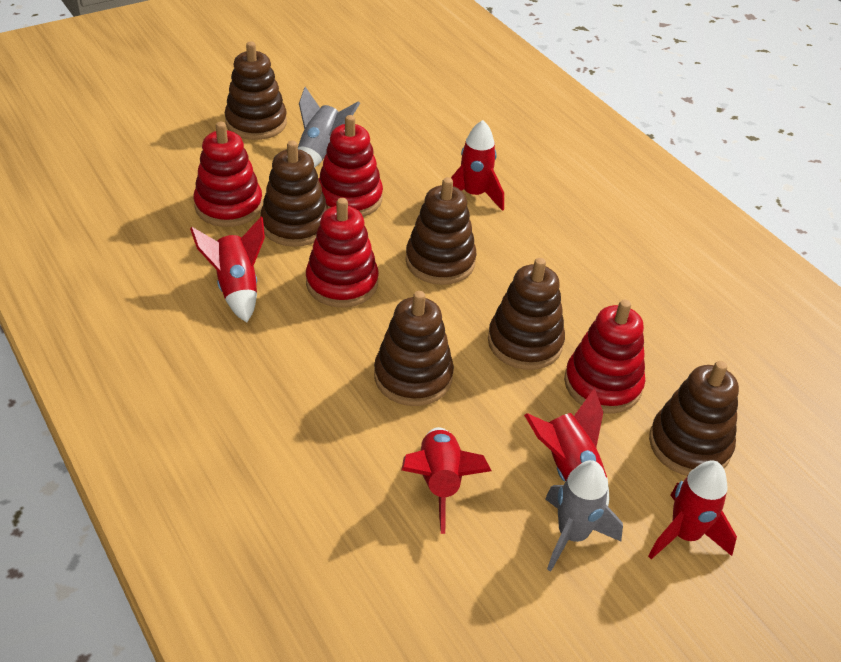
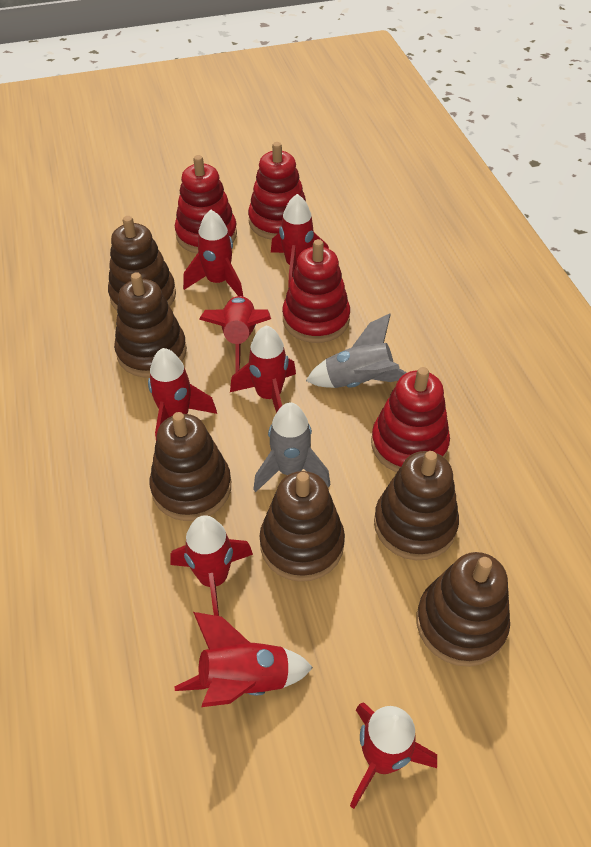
red rocket: [190,217,265,323] [401,427,492,534] [451,120,504,211] [524,388,609,506] [648,461,737,559] = 5 -> [148,348,217,440] [170,515,253,616] [175,612,313,707] [183,210,243,296] [199,296,271,372] [230,325,296,413] [271,194,329,289] [350,702,437,809] = 8

